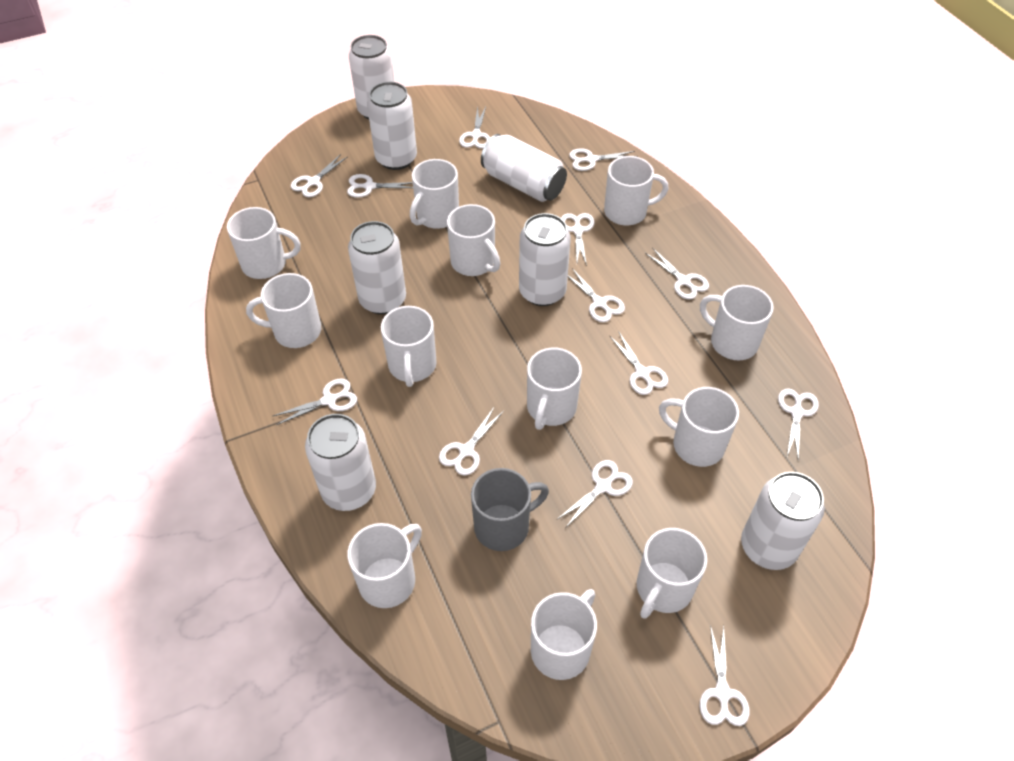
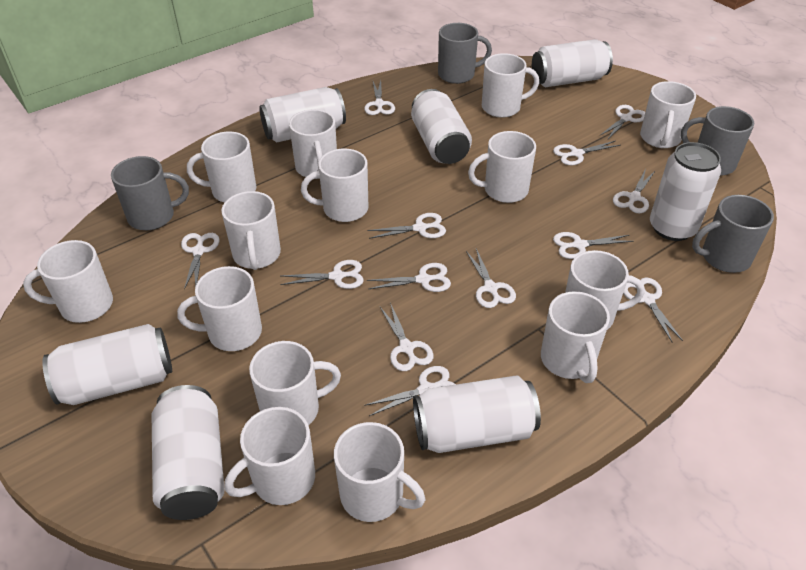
grey mug: [471,468,549,551] = 1 -> [111,156,189,230] [438,23,492,84] [681,106,754,176] [692,195,774,273] = 4
white mug: [227,207,301,279] [246,273,321,348] [347,523,422,608] [381,306,437,387] [410,159,459,229] [447,204,500,276] [527,348,582,430] [531,589,597,680] [604,156,669,226] [637,528,707,619] [659,387,739,467] [700,285,774,360] = 12 -> [23,240,113,323] [177,266,262,351] [187,132,256,203] [221,191,281,270] [224,407,315,505] [249,341,341,425] [289,109,337,179] [301,148,369,222] [334,422,425,522] [468,131,536,203] [482,53,539,118] [541,291,610,383] [565,250,645,330] [640,81,696,148] = 14

